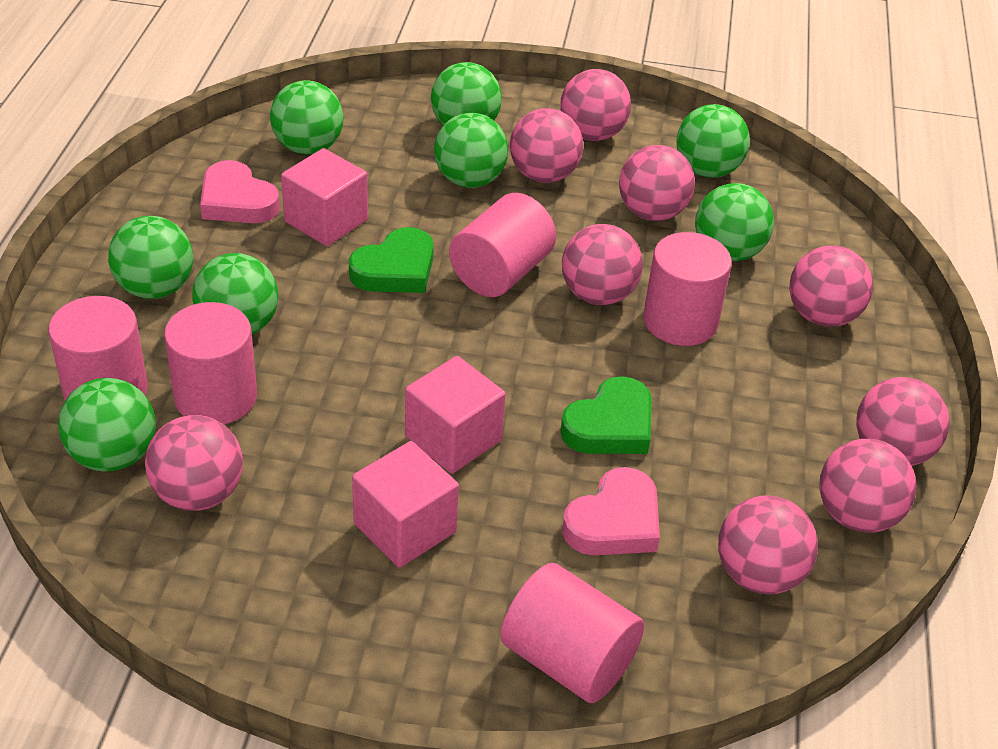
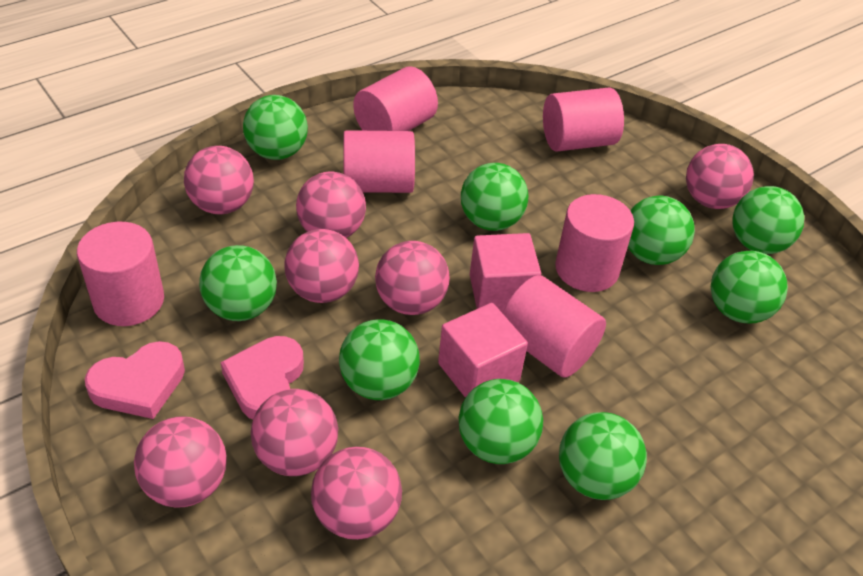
green ball: [58,378,156,471] [108,216,193,299] [192,253,278,335] [270,80,344,154] [431,62,502,125] [434,113,508,188] [677,104,750,178] [695,183,774,261] = 8 -> [199,245,277,321] [243,95,308,160] [339,319,420,400] [458,379,543,464] [461,163,528,231] [559,412,647,500] [628,196,695,265] [711,251,788,324] [732,186,804,254] = 9
green heart: [349,227,434,293] [560,376,652,454] = 2 -> none = 0
pink ball: [145,415,243,511] [510,108,583,183] [560,69,631,141] [562,224,643,305] [619,145,695,221] [718,495,818,595] [789,245,873,327] [820,439,917,533] [856,377,950,466] = 9 -> [134,416,227,508] [184,146,254,214] [251,389,338,476] [285,229,359,303] [296,172,366,238] [311,447,402,540] [375,241,450,315] [686,144,754,209] = 8
pink cube: [281,148,368,246] [352,441,459,568] [405,356,506,474] = 3 -> [438,303,528,398] [470,233,541,313] = 2
pink cylinder: [49,296,148,401] [164,302,257,424] [449,193,556,297] [500,563,644,703] [643,232,732,346] = 5 -> [77,222,164,326] [343,130,415,193] [353,67,438,131] [503,275,606,378] [543,87,624,151] [555,194,634,292] = 6

